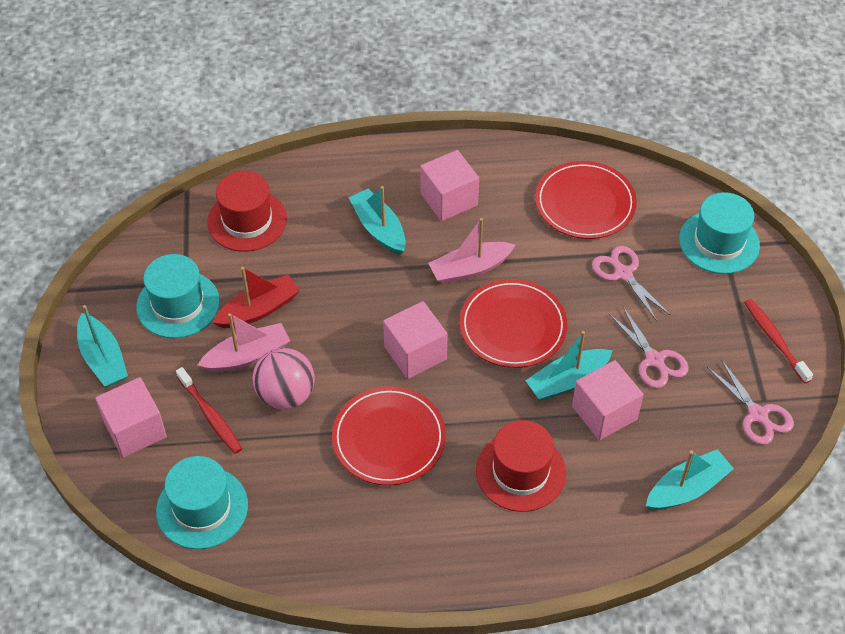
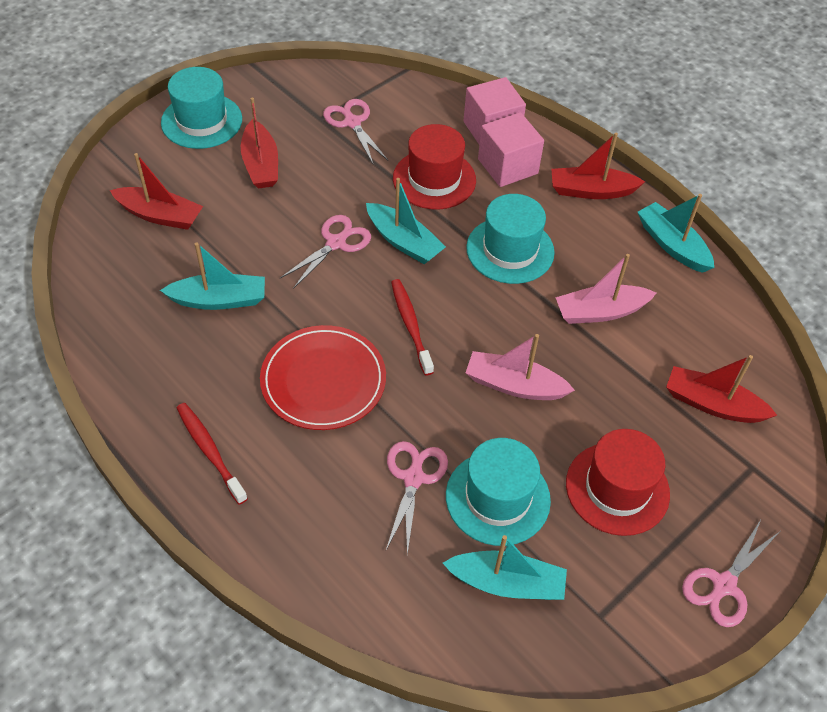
pink ball: [252,348,315,410] = 1 -> none = 0
pink cube: [95,377,167,458] [383,301,448,379] [420,150,479,221] [572,360,644,440] = 4 -> [463,77,526,145] [478,112,544,187] = 2
pink scissors: [592,246,671,321] [609,307,689,388] [707,359,794,445] = 3 -> [280,215,371,289] [323,99,388,164] [386,441,448,555] [682,518,779,627] = 4
red boat: [213,267,300,328] = 1 -> [110,153,203,230] [241,97,278,189] [551,133,645,199] [666,355,777,423] = 4
red plate: [332,386,446,485] [460,279,567,368] [535,161,637,239] = 3 -> [260,325,386,430] = 1

